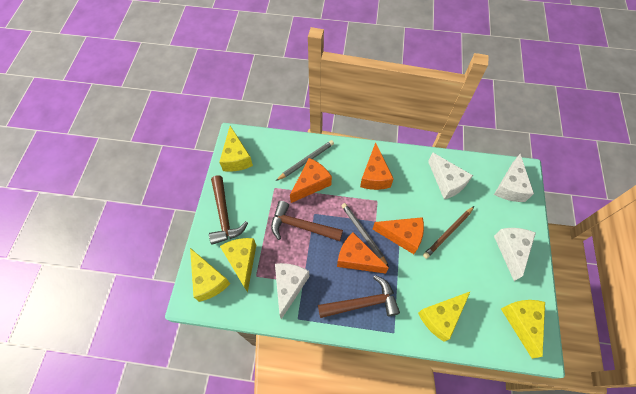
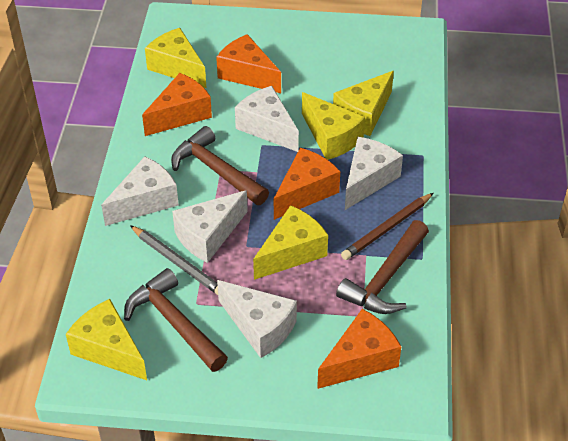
grey pencil: [276,140,334,181] [341,203,389,267] = 2 -> [130,225,218,295] = 1
white cheese: [275,263,310,319] [428,152,473,199] [494,154,534,202] [494,228,536,281] = 4 -> [101,157,179,226] [172,190,248,263] [217,280,297,358] [235,86,299,152] [345,137,403,210] = 5

